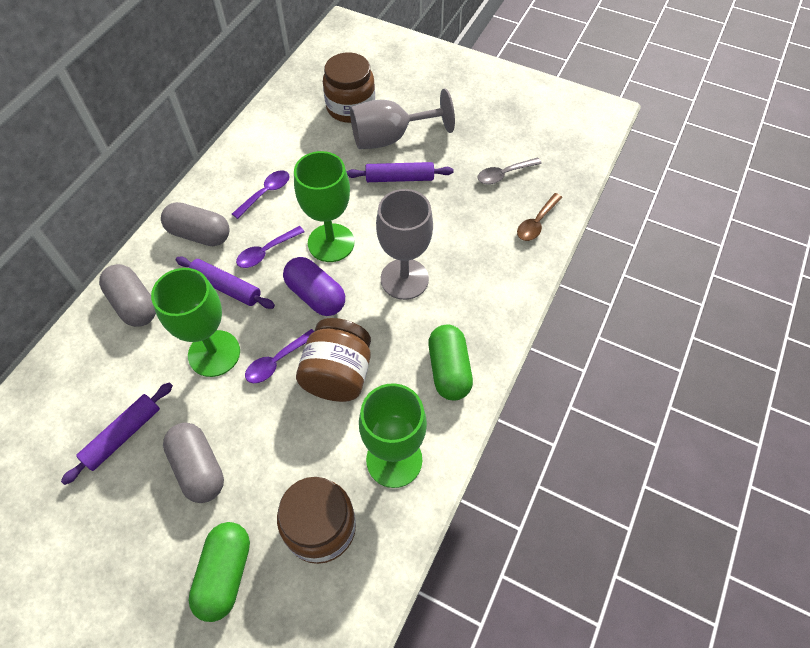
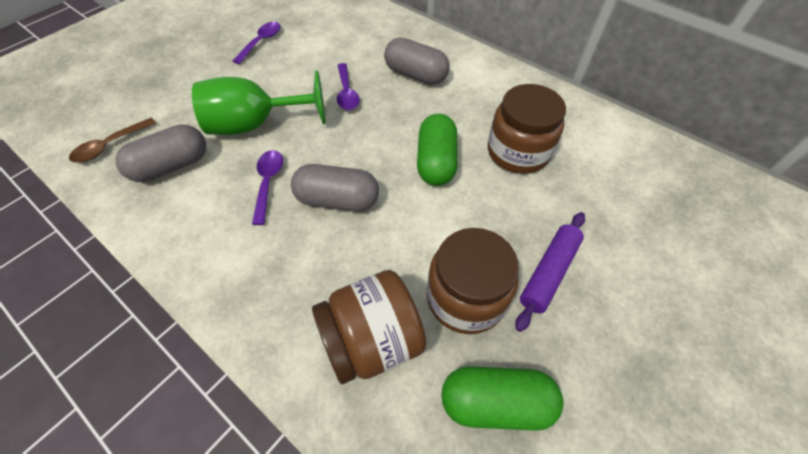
green goblet: [151,268,240,377] [294,151,354,262] [359,383,427,488] = 3 -> [192,70,326,135] = 1
grey goblet: [350,89,455,149] [376,189,433,300] = 2 -> none = 0
grey spoon: [477,157,542,185] = 1 -> none = 0
purple capsule: [283,257,345,316] = 1 -> none = 0
purple rolling pin: [61,382,173,485] [176,257,275,309] [347,162,454,182] = 3 -> [515,212,585,332] = 1

